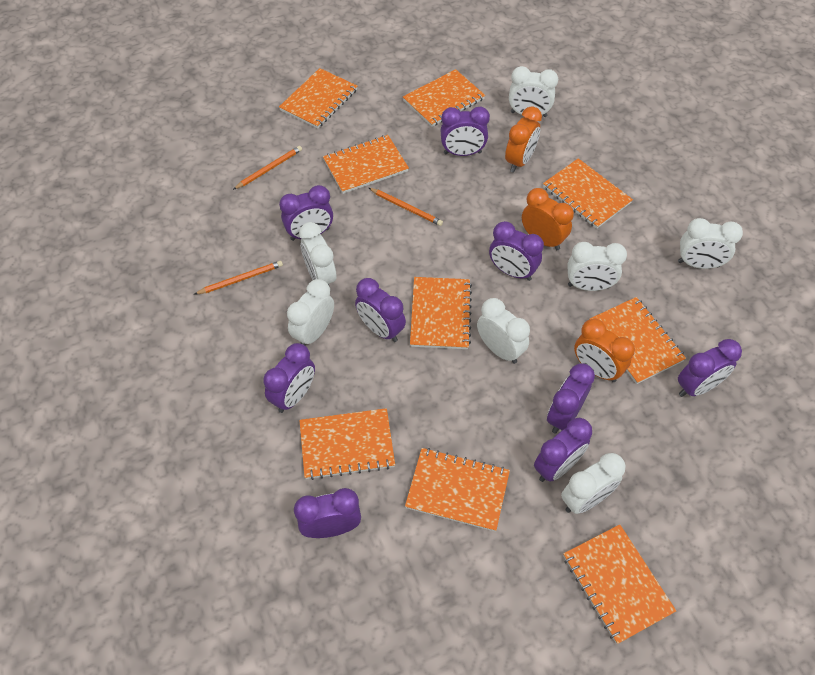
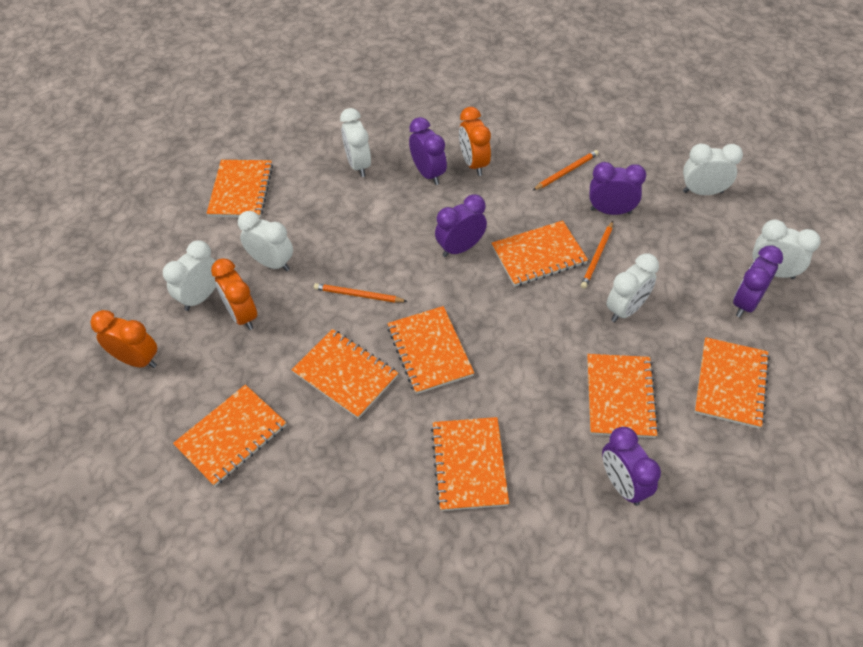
orange notebook: [279,68,358,129] [299,408,395,480] [323,135,409,194] [403,69,485,127] [405,448,510,532] [410,277,472,349] [543,158,633,229] [563,524,676,644] [590,297,686,384] = 9 -> [173,385,286,486] [207,160,273,218] [291,329,398,419] [387,306,474,394] [431,417,509,511] [491,220,588,287] [587,354,659,438] [694,337,770,429] = 8
purple clock: [263,343,315,413] [279,185,333,241] [294,488,361,538] [355,278,406,342] [440,107,490,156] [489,221,544,281] [534,418,592,482] [547,363,595,434] [678,339,742,397] = 9 -> [409,117,447,185] [435,194,487,257] [589,162,646,215] [602,427,661,506] [733,245,783,317] = 5
white clock: [287,279,334,345] [299,222,336,285] [477,298,530,364] [509,66,558,117] [561,453,625,514] [567,242,627,291] [678,218,743,269] = 7 -> [163,240,216,311] [238,211,293,271] [340,108,371,177] [606,254,659,322] [683,144,743,195] [751,220,821,279] = 6

